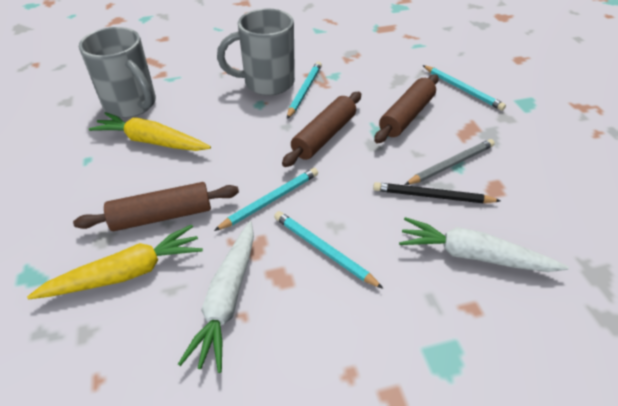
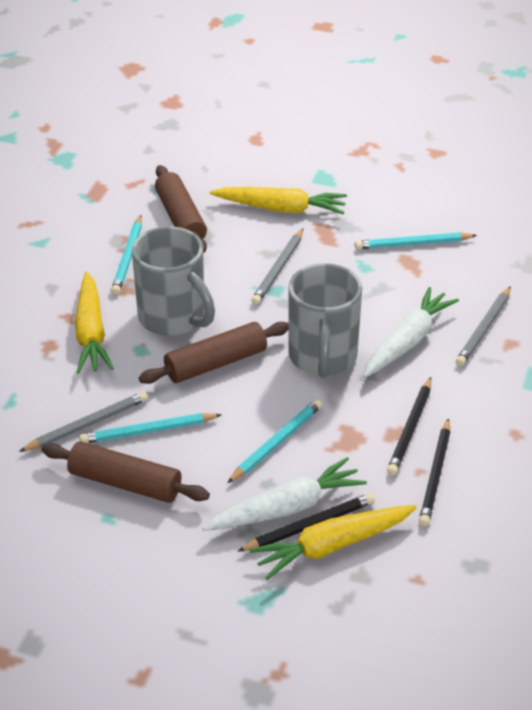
black pencil: [373,182,501,203] = 1 -> [237,493,375,552] [387,377,431,475] [419,418,450,526] = 3
grey pencil: [405,139,495,185] = 1 -> [19,392,148,452] [251,229,303,305] [456,286,511,366] = 3
yellow carrot: [27,225,203,299] [89,112,211,151] = 2 -> [75,271,114,373] [209,187,347,214] [249,505,417,580] = 3

